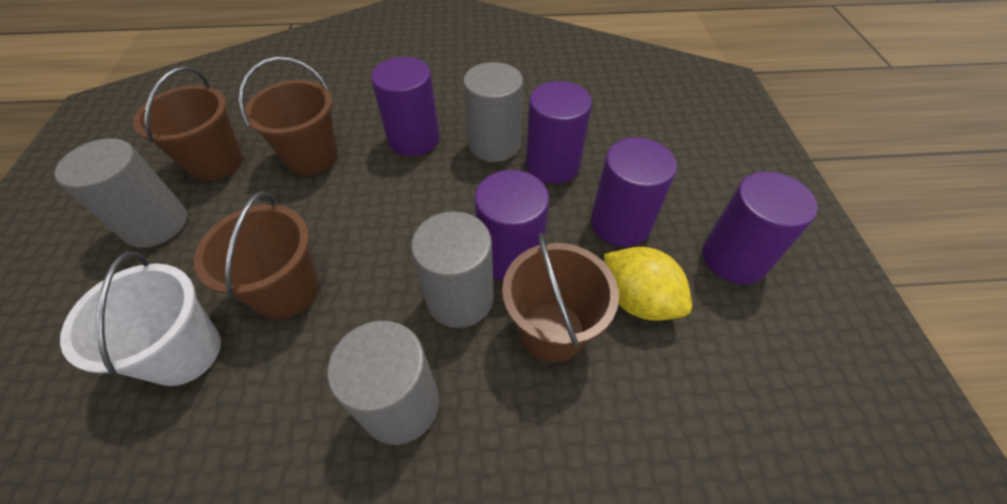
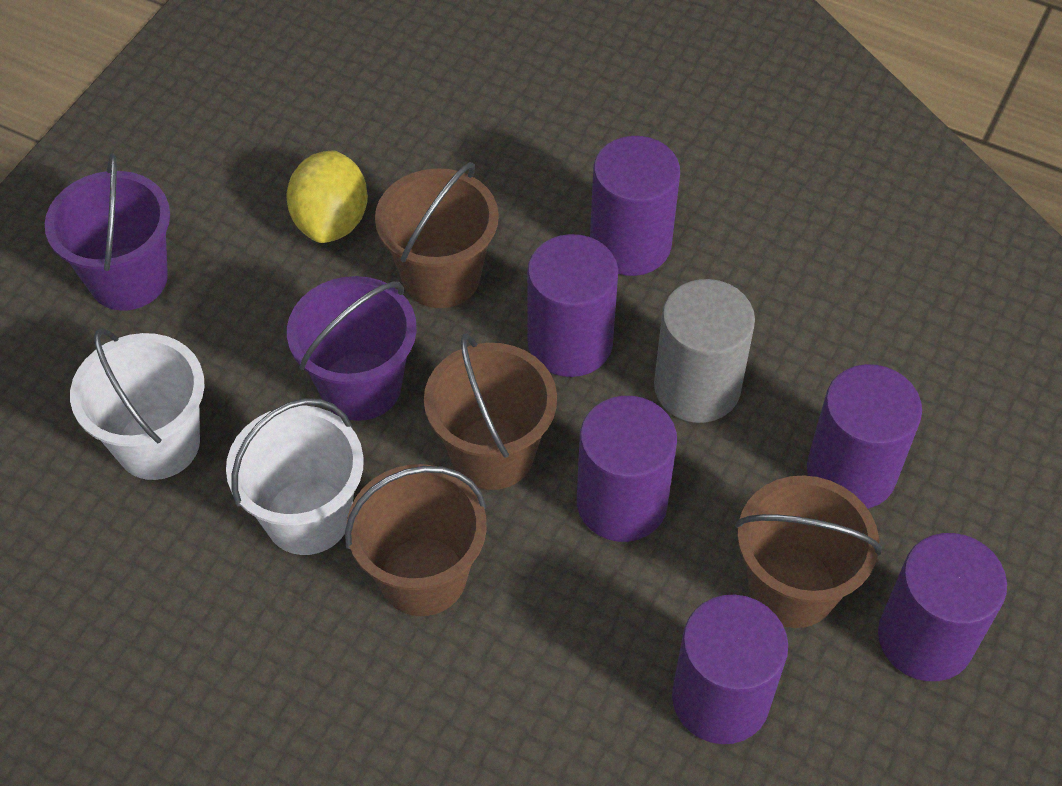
grey cylinder: [54,138,187,248] [327,321,439,445] [411,211,494,328] [463,62,523,162] = 4 -> [654,279,755,423] = 1
purple bucket: none = 0 -> [45,153,170,311] [287,276,417,421] = 2
purple cylinder: [371,57,440,156] [474,170,549,281] [526,81,592,184] [591,137,677,247] [703,171,818,284] = 5 -> [527,234,618,377] [577,396,677,542] [590,136,680,276] [672,595,788,744] [807,364,922,509] [878,533,1007,681] = 6
white bucket: [60,252,221,386] = 1 -> [70,328,205,480] [226,398,364,555] = 2

